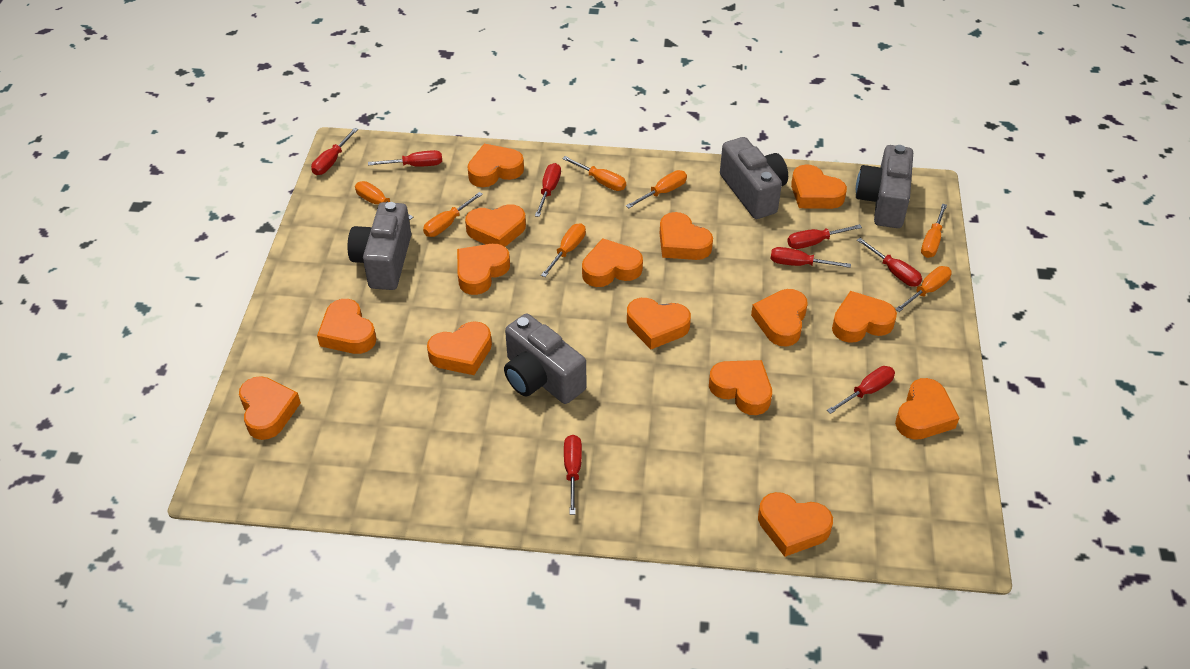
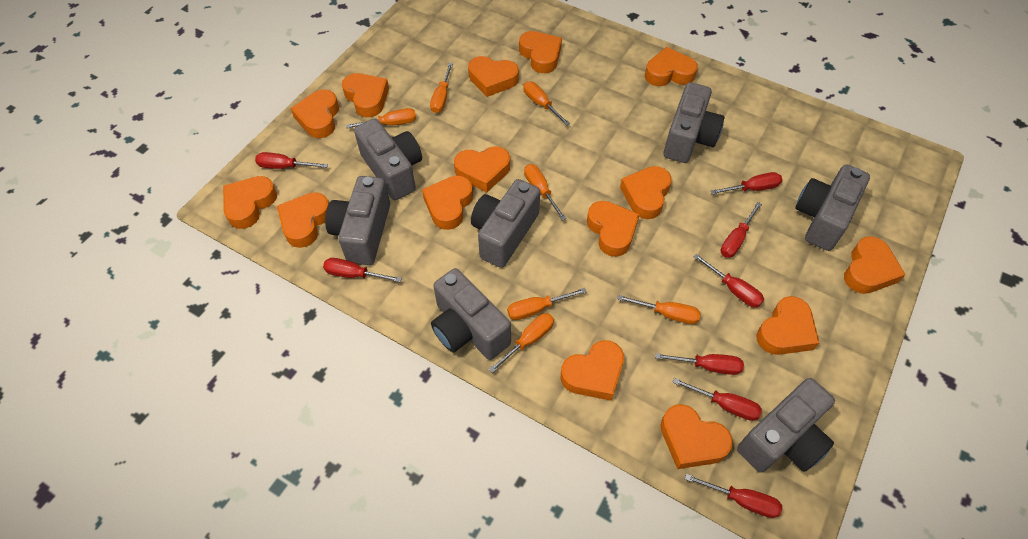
grey camera: [348,202,411,290] [504,314,586,404] [720,137,788,219] [856,145,913,228] = 4 -> [325,176,390,265] [354,118,422,200] [431,268,511,360] [471,179,540,268] [664,82,724,163] [737,378,835,473] [795,164,870,251] = 7

